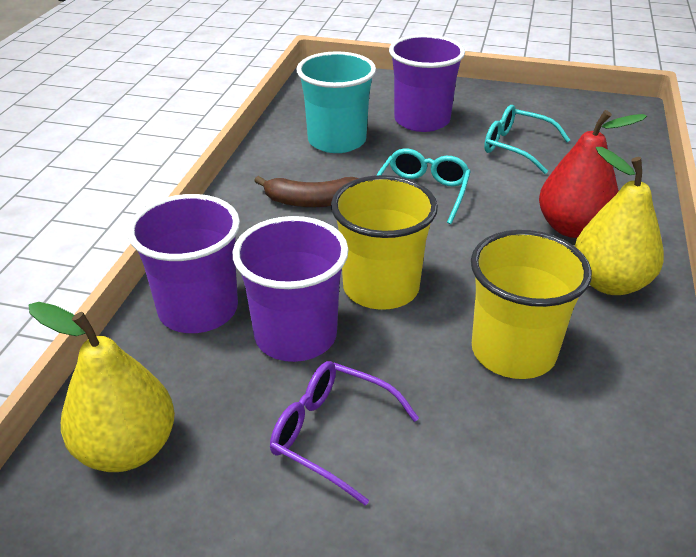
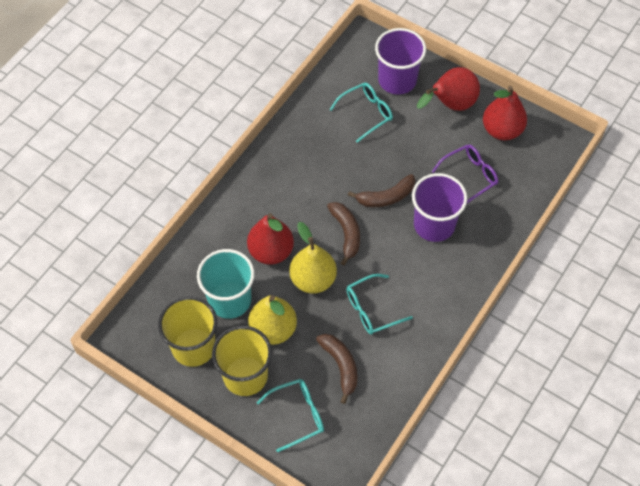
brown banana: [254,176,359,207] = 1 -> [316,334,357,404] [327,202,360,266] [348,174,415,207] = 3
purple cup: [128,194,240,333] [233,216,349,362] [389,35,465,132] = 3 -> [375,28,426,94] [412,173,467,242] = 2
red pear: [539,110,647,238] = 1 -> [247,213,294,265] [417,67,480,111] [483,86,527,140] = 3
turquoise glasses: [377,148,471,224] [484,105,570,174] = 2 -> [257,379,324,452] [330,83,393,143] [346,274,413,335] = 3

